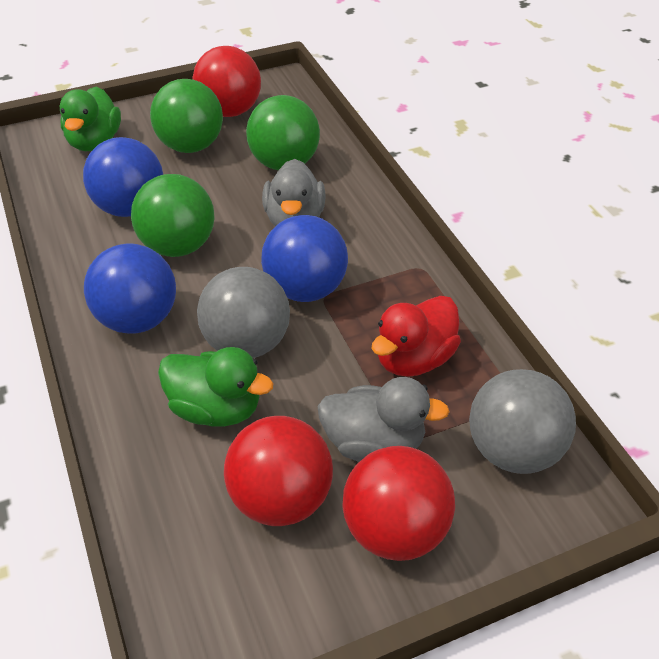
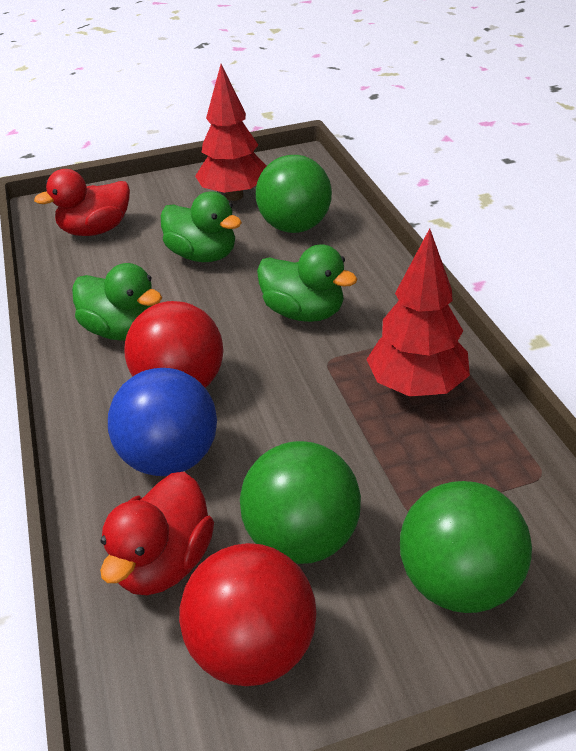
blue ball: [83,137,163,217] [84,243,176,334] [261,215,348,302] = 3 -> [108,368,217,476] = 1
green duck: [60,87,121,151] [158,347,273,427] = 2 -> [72,263,162,341] [161,191,242,262] [257,244,357,322] = 3
grey ball: [197,267,290,358] [469,369,576,474] = 2 -> none = 0
grey duck: [262,159,326,226] [318,377,450,462] = 2 -> none = 0
red ball: [193,46,261,117] [224,416,333,526] [342,446,455,561] = 3 -> [124,301,223,388] [179,543,316,686] = 2
red duck: [371,296,461,377] = 1 -> [34,169,130,236] [100,472,214,595] = 2
red tree: none = 0 -> [195,64,267,201] [366,228,470,397] = 2

